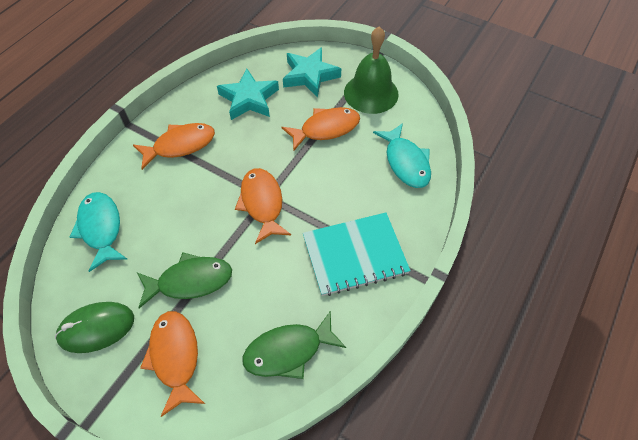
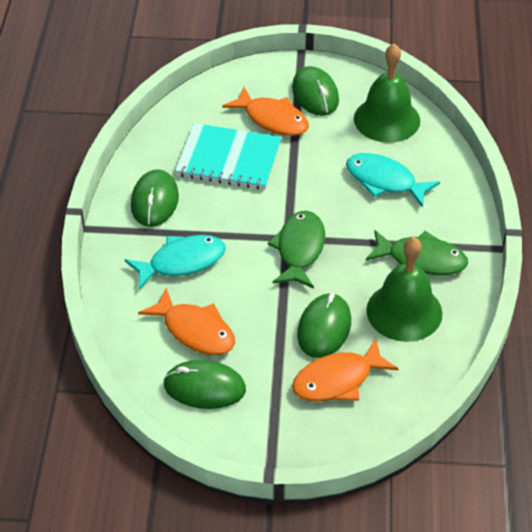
green bell: [344,27,399,114] = 1 -> [354,44,420,143] [366,237,443,342] = 2
green mouse: [55,302,134,353] = 1 -> [131,169,179,227] [163,360,246,409] [292,66,339,116] [297,293,351,358] = 4
orange fish: [133,123,215,170] [140,311,205,417] [235,168,291,244] [281,107,360,151] = 4 -> [138,288,235,355] [222,87,309,136] [292,338,399,402] = 3
turquoise star: [217,68,279,120] [283,47,341,98] = 2 -> none = 0

